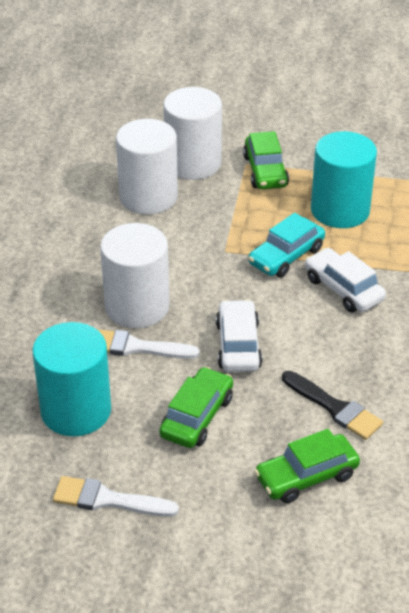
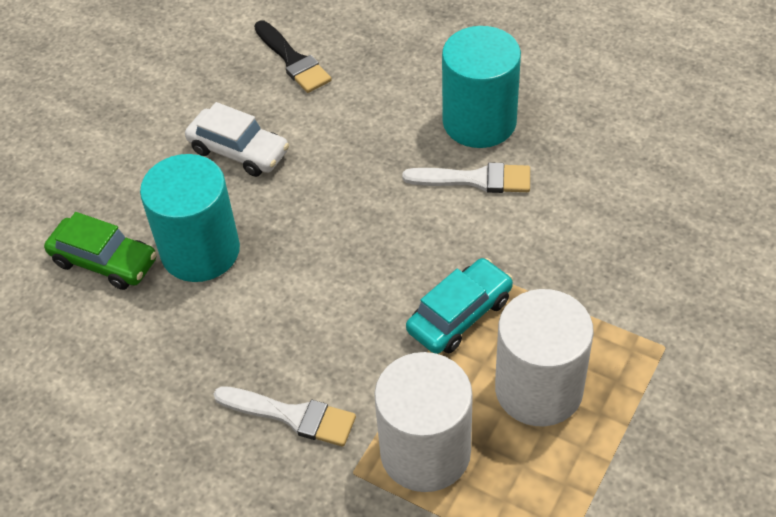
green car: [159,367,233,448] [243,131,289,189] [254,429,360,503] = 3 -> [44,212,157,290] = 1
white car: [216,300,262,372] [305,248,386,312] = 2 -> [185,102,289,177] = 1
white cylinder: [100,223,170,328] [116,119,178,215] [163,87,222,180] = 3 -> [374,352,473,492] [495,289,594,426] = 2

